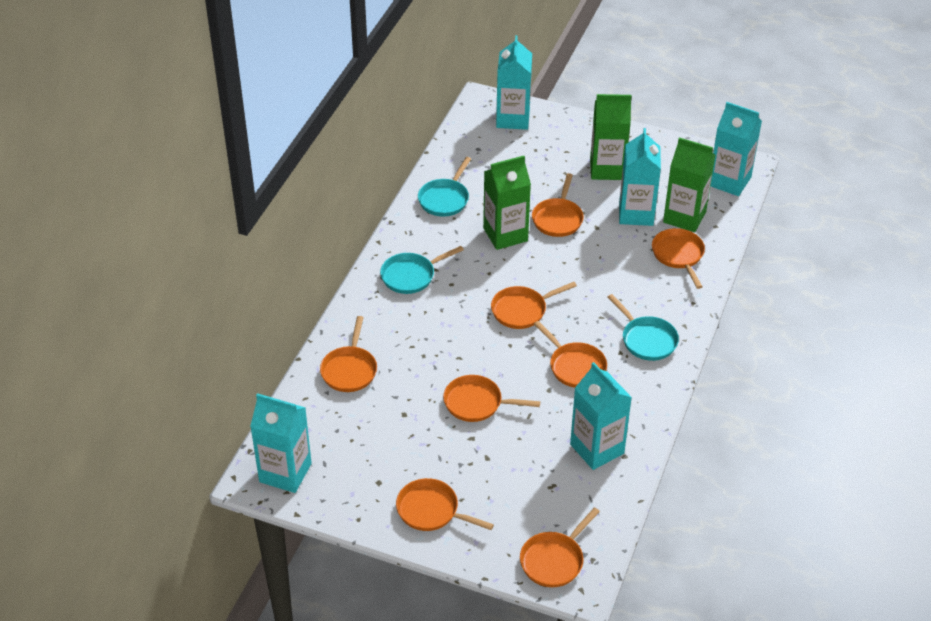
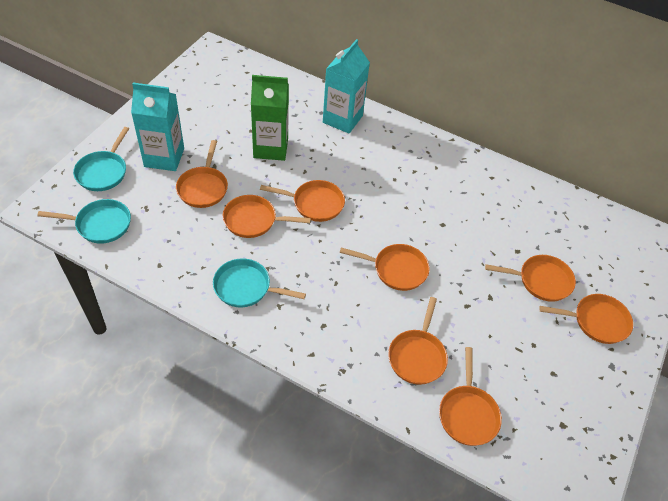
green carton: [483,156,531,250] [590,94,632,180] [663,138,715,232] = 3 -> [251,75,289,161] = 1
turquoise carton: [250,393,312,493] [496,35,532,130] [570,362,632,470] [619,128,661,226] [711,102,762,196] = 5 -> [131,83,184,171] [323,39,370,133] = 2

